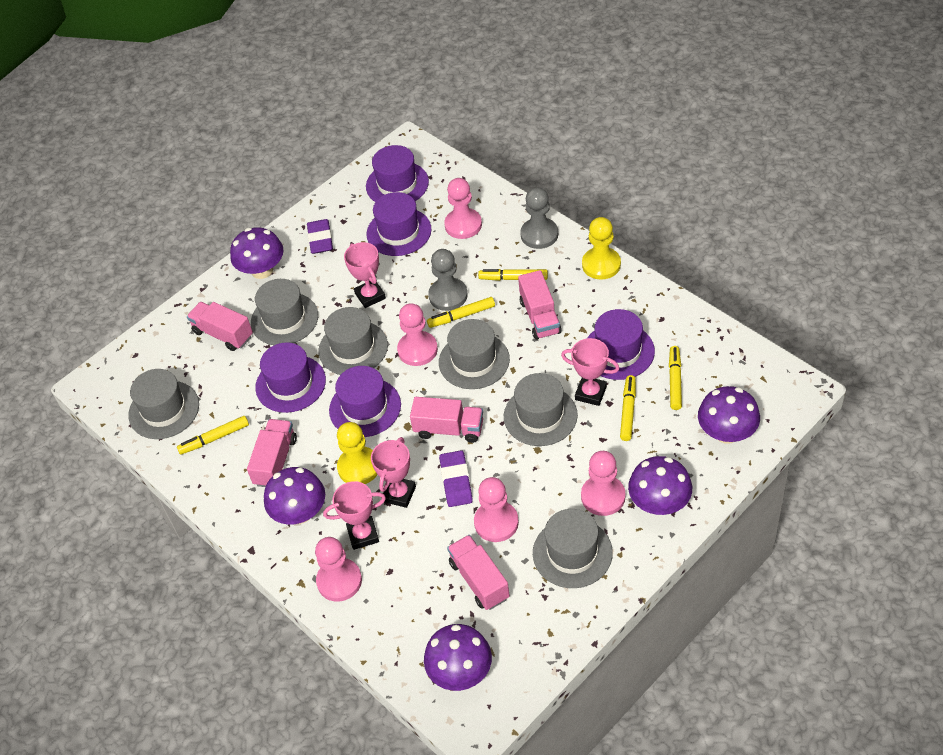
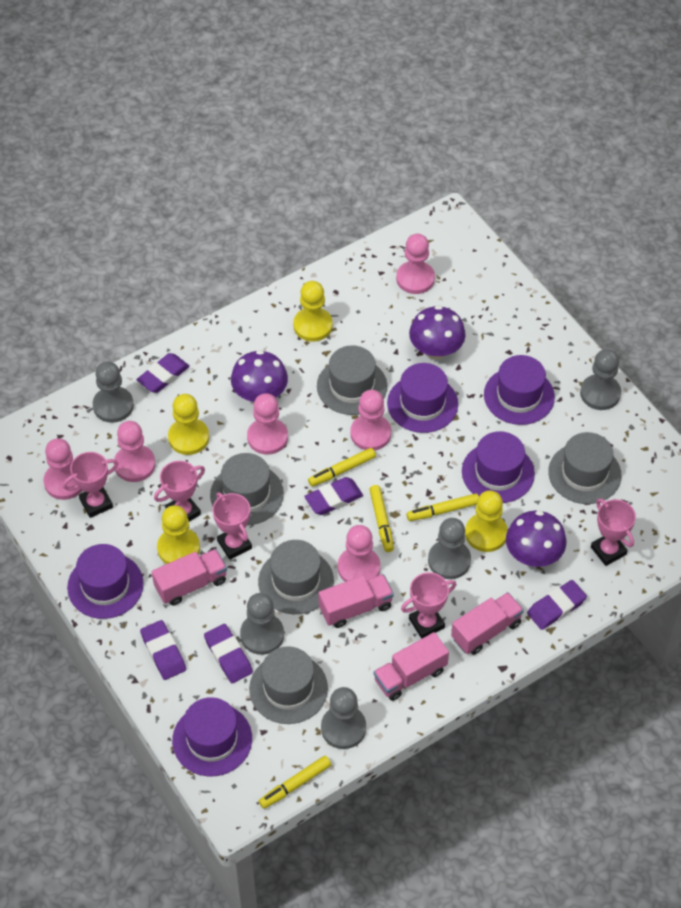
grey hat: [128,369,199,439] [251,279,318,345] [319,307,388,375] [439,319,510,389] [504,373,578,446] [533,509,613,588] = 6 -> [210,453,284,525] [249,646,328,724] [258,540,334,614] [317,345,387,415] [548,432,622,504] = 5
grey pawn: [428,249,468,311] [520,187,558,249] = 2 -> [93,362,134,423] [240,593,284,655] [321,687,366,749] [428,518,471,579] [580,349,621,410] = 5
pink pawn: [315,537,362,602] [397,303,438,366] [444,178,482,239] [474,477,519,542] [581,451,626,516] = 5 -> [43,438,83,500] [114,421,156,482] [247,393,288,455] [338,525,380,582] [350,390,391,451] [396,234,435,294] = 6
pink trophy: [323,481,386,550] [344,242,386,308] [371,437,416,508] [561,338,620,406] = 4 -> [63,452,118,518] [154,461,205,522] [212,492,252,560] [401,572,457,639] [591,499,636,566] = 5
pink truck: [187,302,253,351] [247,419,297,487] [410,397,483,443] [447,535,510,610] [518,270,562,340] = 5 -> [152,549,227,606] [318,574,394,628] [374,632,449,701] [451,592,524,655] = 4
purple eraser: [307,219,333,254] [439,451,473,507] = 2 -> [137,353,190,393] [140,620,186,680] [204,624,253,683] [304,477,363,515] [527,580,587,630] = 5
purple mushroom: [230,227,284,279] [264,467,325,525] [424,624,492,691] [628,456,692,515] [698,386,760,444] = 5 -> [231,350,288,403] [409,305,465,359] [506,510,566,567] = 3
yellow marker: [177,416,249,455] [427,297,495,328] [478,269,548,281] [620,375,636,441] [669,346,682,410] = 5 -> [259,756,331,809] [308,448,376,487] [369,485,394,552] [406,493,479,521] = 4
yellow pawn: [337,422,378,484] [582,217,621,280] = 2 -> [157,505,200,564] [168,394,209,455] [293,281,333,342] [465,490,508,552] = 4

